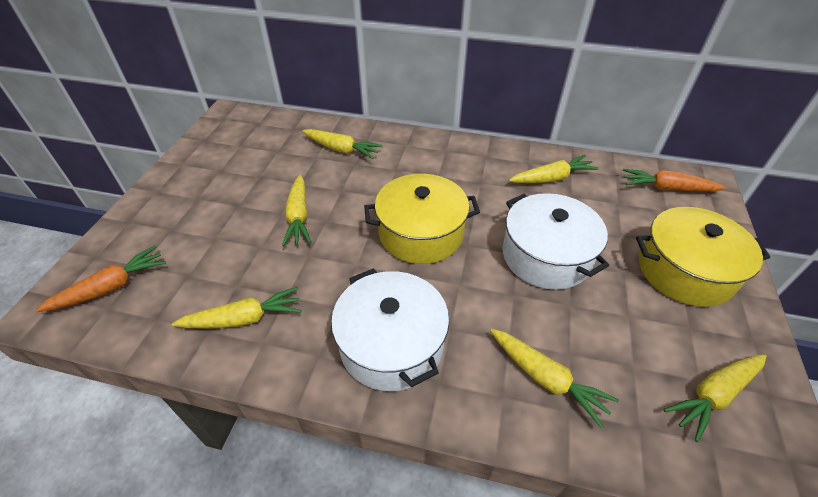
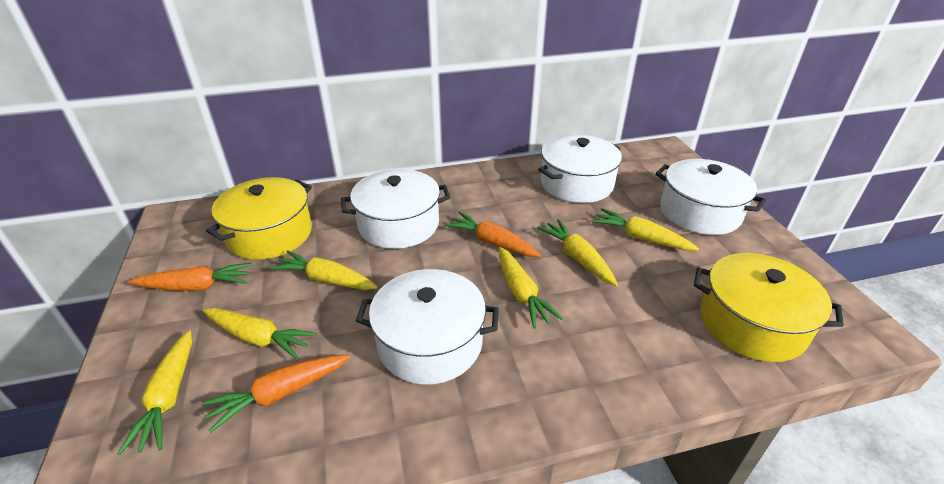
orange carrot: [35,246,166,312] [623,169,726,192] = 2 -> [129,263,252,291] [202,355,350,433] [445,212,541,257] = 3
white pot: [331,268,449,391] [503,193,609,290] = 2 -> [341,169,451,249] [356,269,499,385] [538,134,622,203] [655,159,766,235] = 4

